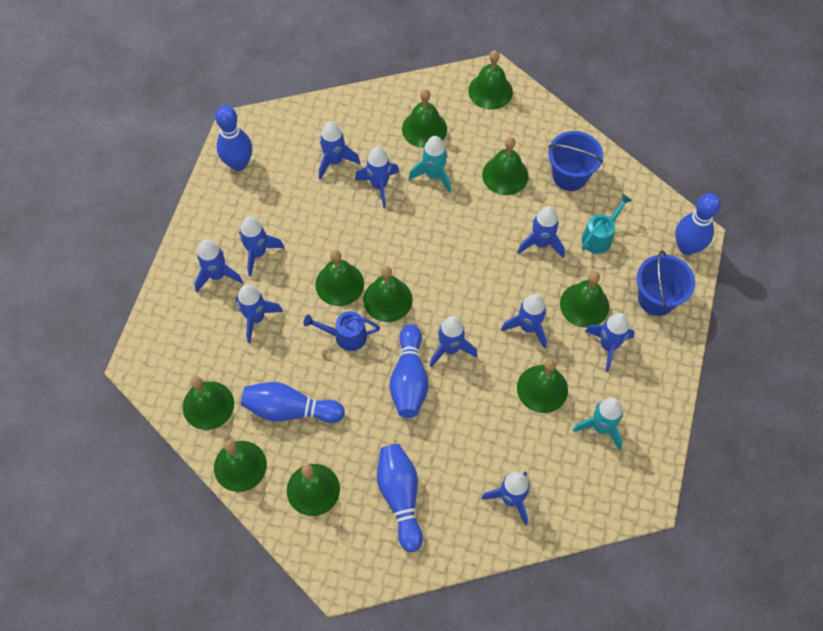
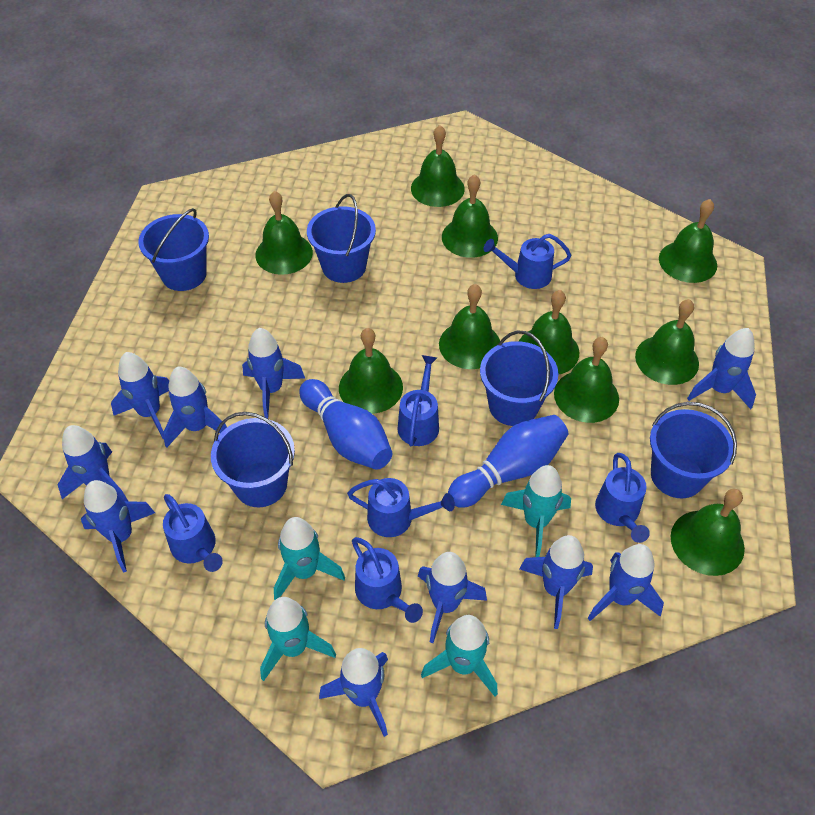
blue bowling pin: [215,105,252,171] [241,382,345,423] [377,444,423,552] [390,324,428,418] [675,193,720,255] = 5 -> [299,379,393,470] [448,415,568,508] = 2
blue bucket: [548,131,603,191] [637,250,695,316] = 2 -> [138,208,209,291] [211,412,295,507] [307,194,376,283] [480,331,559,426] [650,402,737,498] = 5
blue watering can: [304,311,380,351] = 1 -> [163,494,223,572] [347,478,455,537] [352,537,423,623] [398,355,439,446] [483,234,571,289] [595,453,650,543] = 6
turquoise rocket: [408,136,451,193] [573,398,623,451] = 2 -> [260,597,336,681] [274,517,345,600] [421,615,498,696] [501,465,571,557] = 4
turquoise watering can: [582,194,632,254] = 1 -> none = 0

